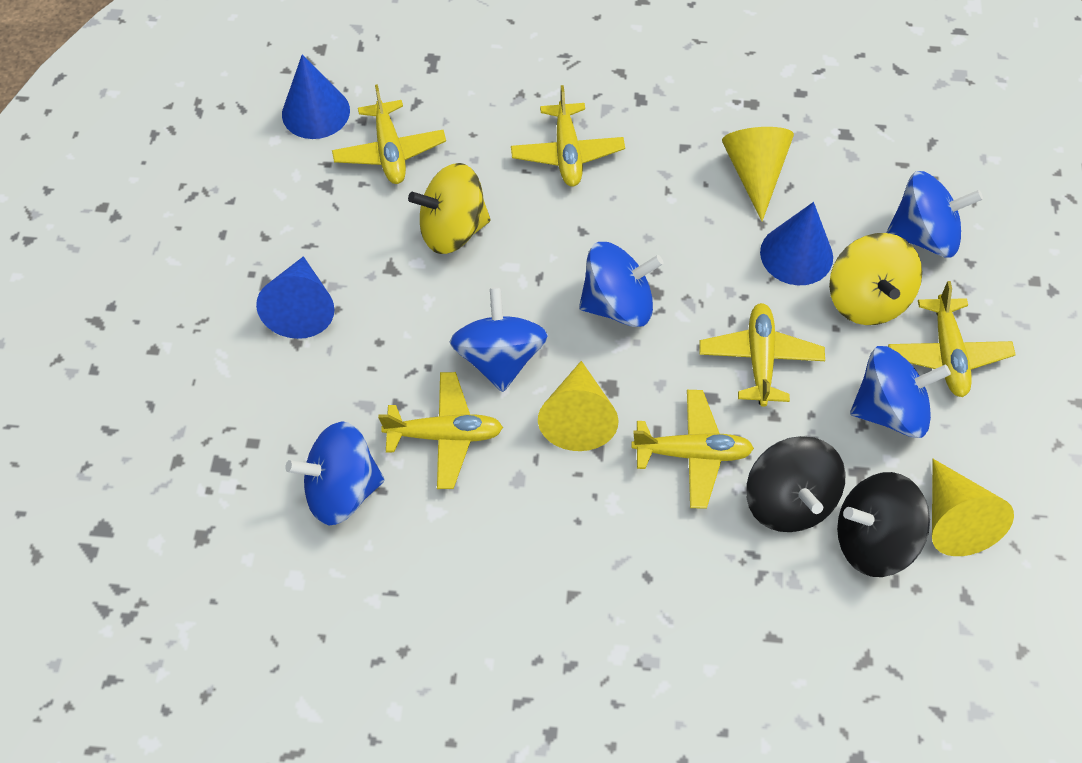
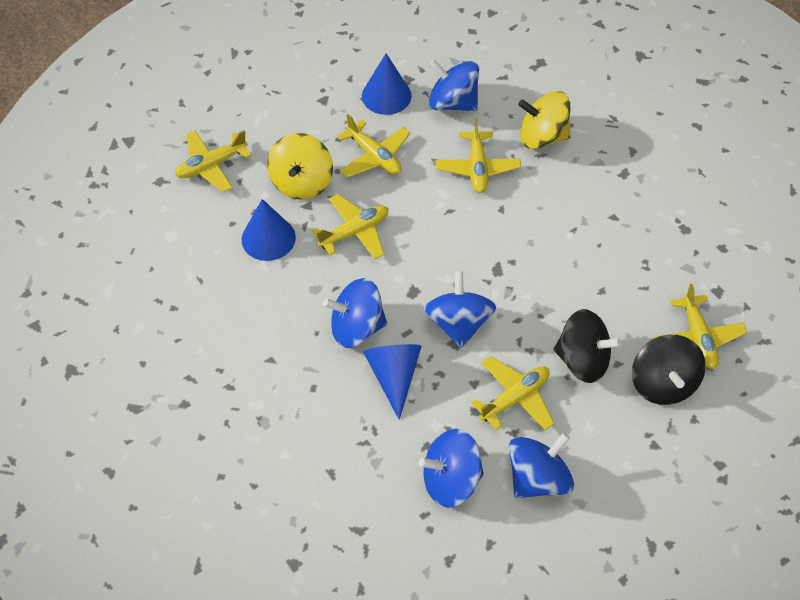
yellow cone: [538,361,619,451] [722,127,794,221] [932,459,1014,556] = 3 -> none = 0

